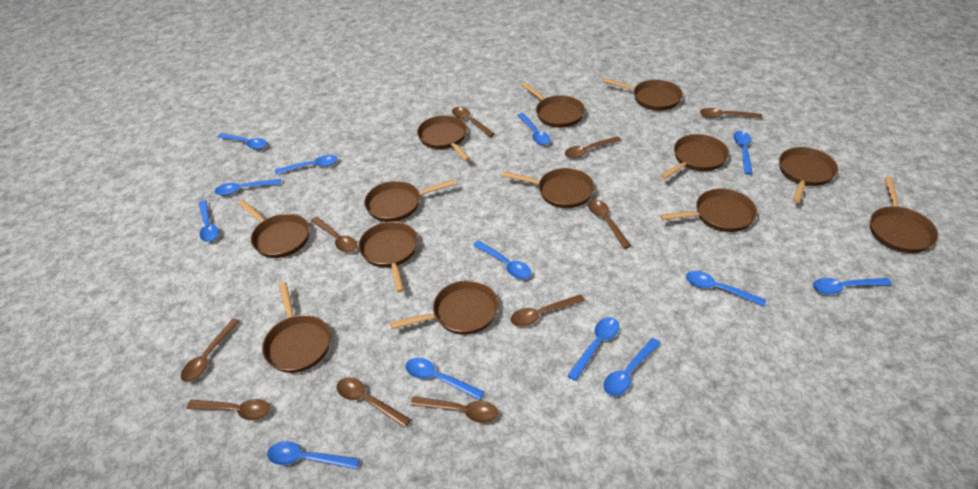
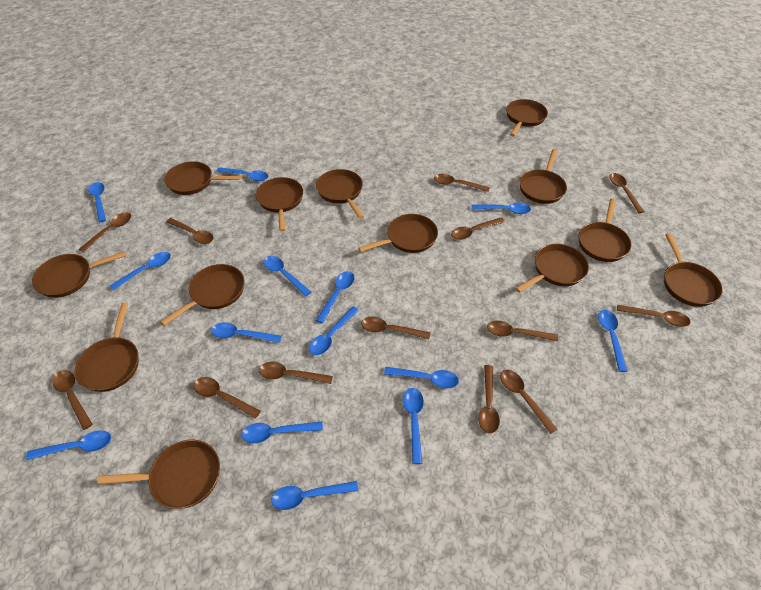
blue spoon: [199,200,219,242] [215,179,281,195] [217,133,267,149] [267,441,360,470] [275,155,338,175] [405,358,484,400] [473,240,531,279] [518,113,550,145] [567,317,619,381] [604,338,661,396] [686,271,766,306] [733,131,753,175] [813,278,892,295] = 13 -> [26,430,111,460] [88,182,106,222] [110,252,171,290] [211,322,282,343] [217,167,268,181] [242,422,323,443] [264,256,311,297] [271,481,358,510] [309,306,359,355] [316,271,355,323] [384,367,459,388] [403,388,424,464] [471,203,531,214] [598,310,627,372] = 14
brown spoon: [181,318,240,382] [186,399,270,420] [311,217,357,252] [336,377,411,428] [410,396,498,423] [452,107,495,137] [510,295,585,327] [565,136,621,158] [588,199,631,249] [700,108,762,119] = 10 -> [53,370,93,430] [79,212,131,252] [166,218,214,244] [194,377,261,419] [259,362,333,384] [361,317,431,339] [434,174,490,192] [451,217,505,240] [478,365,500,433] [487,321,558,342] [500,370,557,434] [609,173,644,213] [617,305,690,327] = 13

